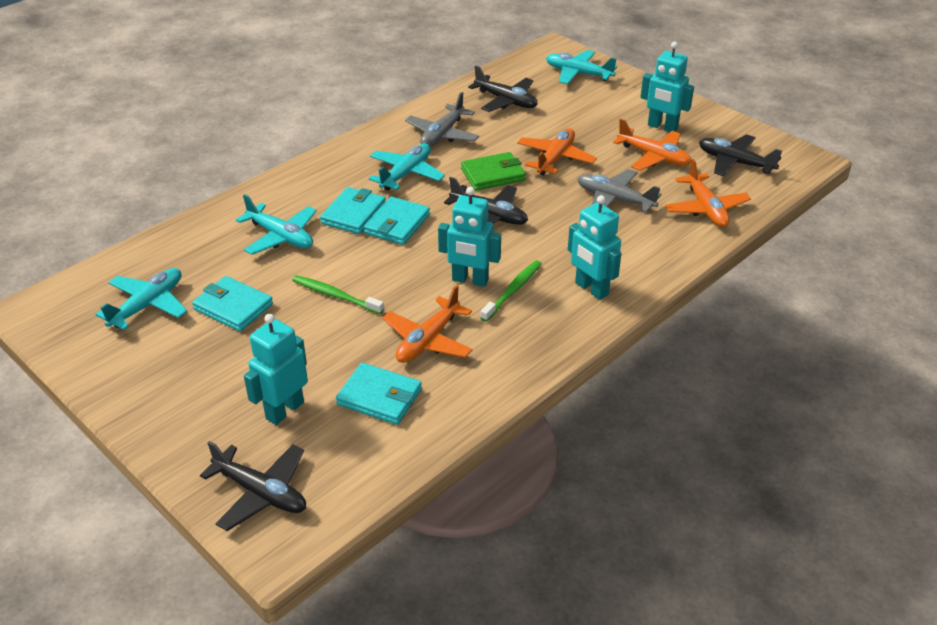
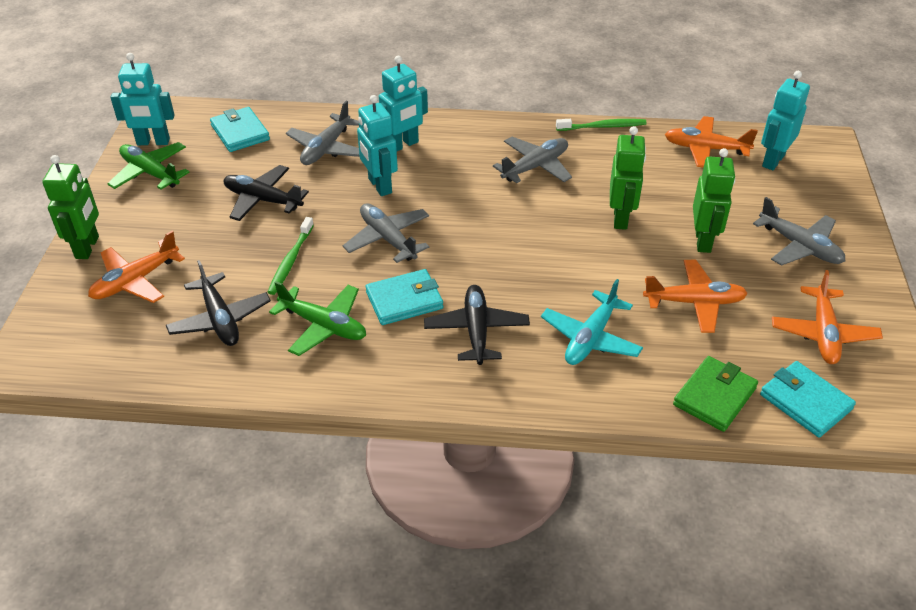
black plane: [200,441,306,531] [444,177,528,225] [468,65,537,112] [699,134,782,176] = 4 -> [166,260,271,346] [224,165,309,221] [424,285,530,365] = 3
green plane: none = 0 -> [107,142,190,190] [269,281,366,356] = 2
green robot: none = 0 -> [42,155,99,259] [610,126,646,230] [693,148,735,253] = 3
grey plane: [405,92,479,147] [578,169,661,213] = 2 -> [286,101,359,165] [343,203,429,263] [493,137,572,183] [753,197,845,266] = 4
turquoise plane: [95,268,187,330] [236,194,317,255] [369,143,445,191] [546,50,617,84] = 4 -> [541,279,643,365] = 1
turquoise wallet: [192,276,273,331] [320,187,386,234] [336,363,422,425] [364,197,430,245] = 4 -> [210,107,270,152] [365,269,443,325] [760,361,856,437] = 3

